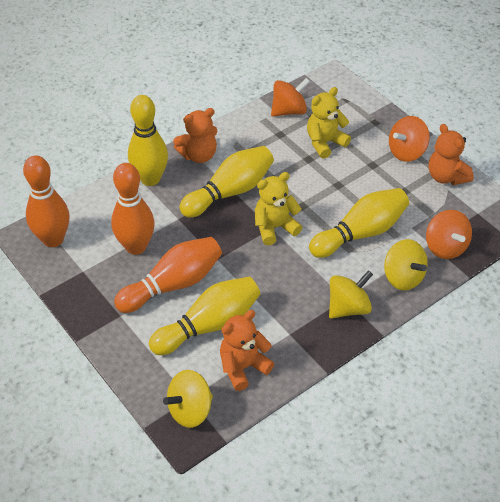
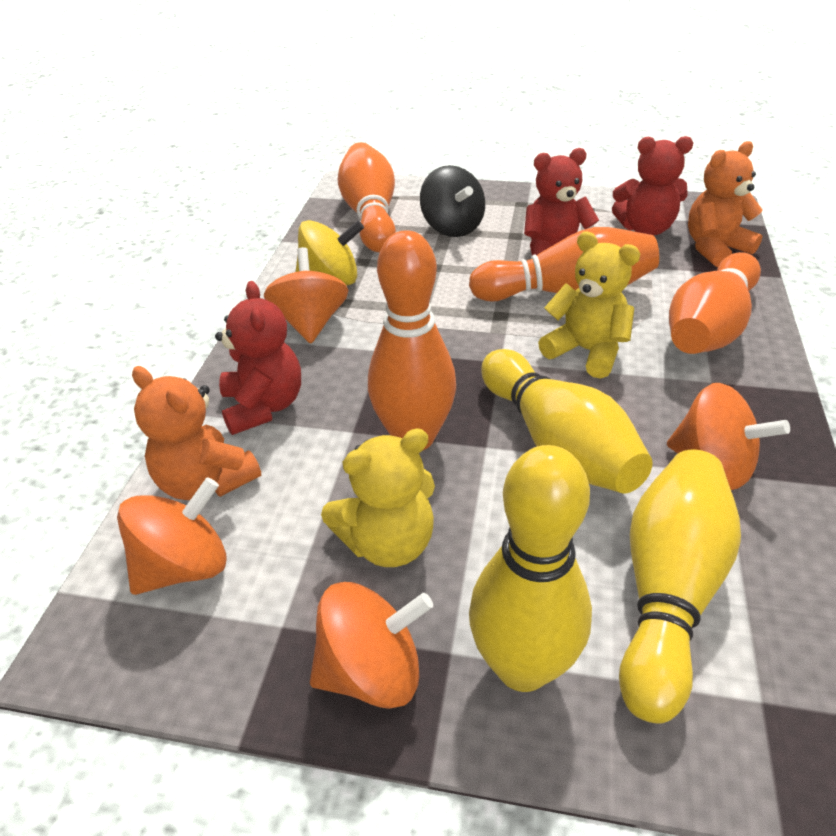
black spinning top: none = 0 -> [420,165,485,237] = 1
orange bowling pin: [23,156,69,247] [111,163,155,255] [114,237,222,313] = 3 -> [337,142,396,252] [368,230,456,451] [469,227,659,302] [669,252,761,354] = 4
orange spinning top: [271,78,310,116] [389,116,430,162] [426,210,472,259] = 3 -> [117,477,227,595] [264,247,348,343] [310,582,433,709] [667,383,790,490] = 4
orange teddy bear: [173,108,217,163] [220,310,275,391] [429,124,474,185] = 3 -> [132,366,261,500] [688,141,763,267] = 2
red teddy bear: none = 0 -> [215,281,301,435] [524,148,599,255] [612,136,693,235] = 3
yellow bowling pin: [128,95,168,186] [149,277,260,355] [179,146,274,218] [309,188,409,258] = 4 -> [469,445,592,692] [481,349,653,494] [619,450,741,724] = 3
yellow spinning top: [163,370,213,428] [329,270,373,319] [384,239,428,290] = 3 -> [296,220,364,285] = 1

